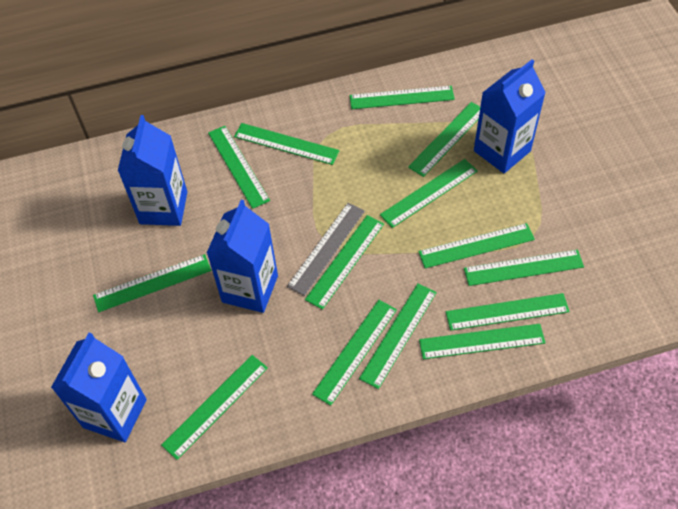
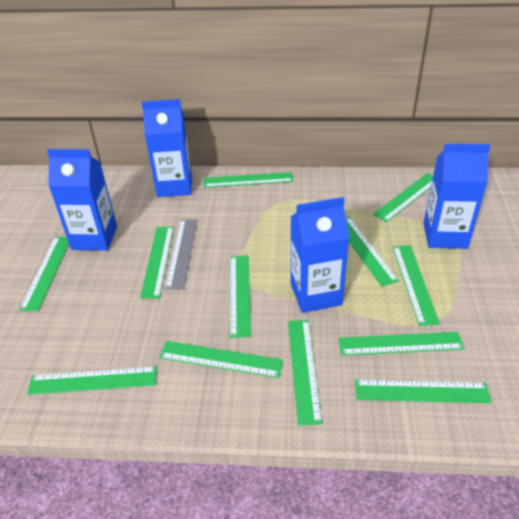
green ruler: [93,254,212,312] [161,355,268,460] [208,126,270,209] [234,123,339,165] [305,215,384,310] [312,300,397,406] [350,86,455,109] [359,283,437,389] [380,159,478,228] [408,102,480,177] [418,223,535,268] [419,324,546,359] [446,293,570,331] [464,249,584,286] = 14 -> [19,237,69,311] [27,366,157,395] [140,227,174,299] [159,341,283,378] [204,172,293,188] [230,255,251,338] [288,320,322,425] [338,332,464,356] [346,217,399,287] [355,380,492,403] [373,173,433,222] [392,245,440,326] = 12

